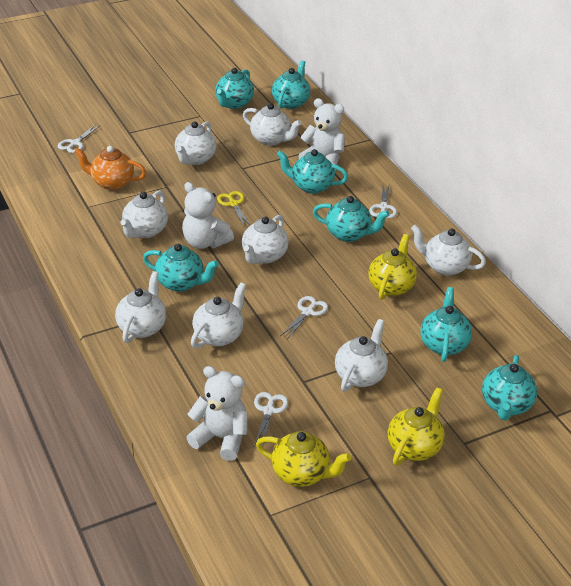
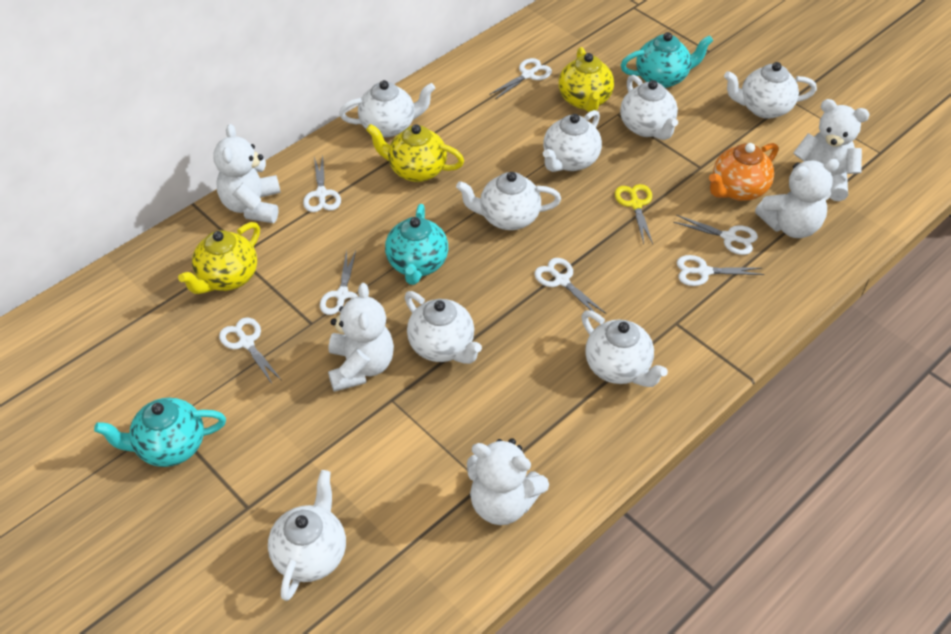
turquoise teapot: [143,244,219,292] [215,68,254,109] [272,60,310,109] [277,149,348,194] [313,196,390,242] [420,287,472,362] [482,355,537,420] = 7 -> [94,398,226,467] [385,204,448,285] [621,32,713,88] = 3
white scissors: [58,124,101,153] [254,392,288,446] [280,296,328,339] [369,183,397,218] = 4 -> [219,317,281,384] [303,156,341,212] [320,250,358,315] [489,58,552,99] [534,258,606,314] [673,215,758,255] [676,255,764,286] = 7
white teddy bear: [182,182,234,249] [186,366,248,461] [298,98,345,165] = 3 -> [213,124,281,223] [328,283,394,392] [467,439,549,525] [755,159,840,238] [793,99,870,201] = 5

